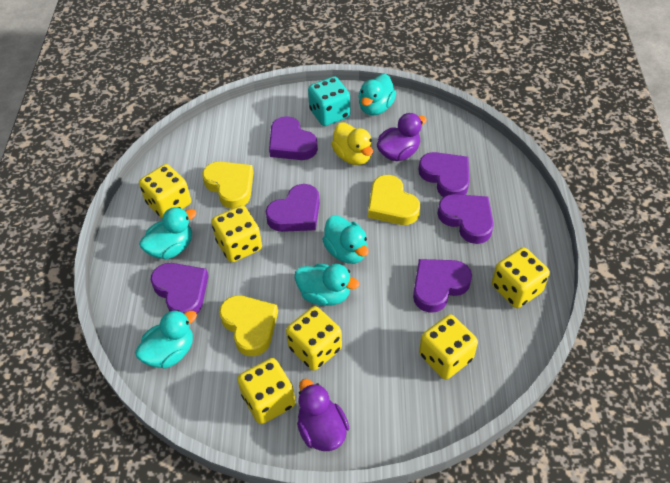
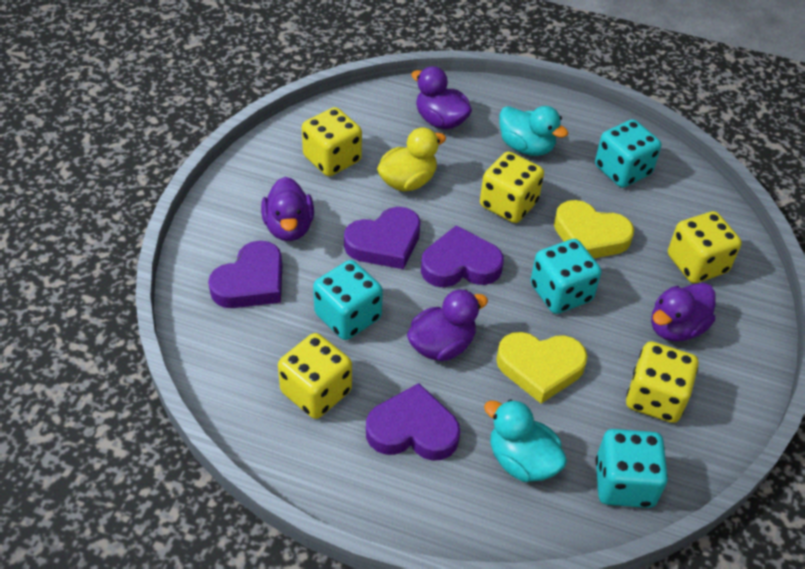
purple duck: [297,379,349,451] [377,113,427,161] = 2 -> [261,177,314,241] [407,289,488,361] [411,66,472,129] [651,283,716,341] = 4
purple heart: [151,263,208,314] [265,184,320,232] [269,116,318,160] [413,259,472,313] [419,152,469,197] [438,194,494,244] = 6 -> [208,240,282,308] [344,207,421,269] [366,383,460,461] [421,225,504,287] = 4
turquoise dice: [308,76,350,126] = 1 -> [313,260,383,340] [530,239,602,314] [595,119,661,188] [596,429,668,508] = 4
turquoise duck: [135,310,197,369] [139,207,196,259] [295,264,359,306] [322,215,369,264] [358,74,396,116] = 5 -> [484,399,567,482] [499,106,568,156] = 2
yellow dice: [139,164,191,218] [211,205,262,262] [237,358,296,424] [286,306,342,371] [419,314,478,380] [492,247,550,308] = 6 -> [278,333,352,419] [302,107,362,176] [480,151,544,223] [626,341,699,423] [668,211,742,283] = 5
yellow heart: [202,161,253,209] [219,295,278,356] [368,175,420,225] = 3 -> [496,332,588,403] [554,200,634,258] = 2

